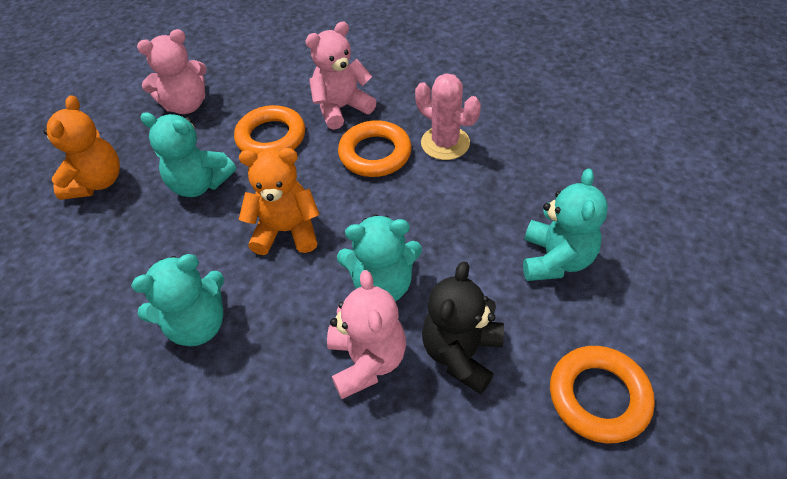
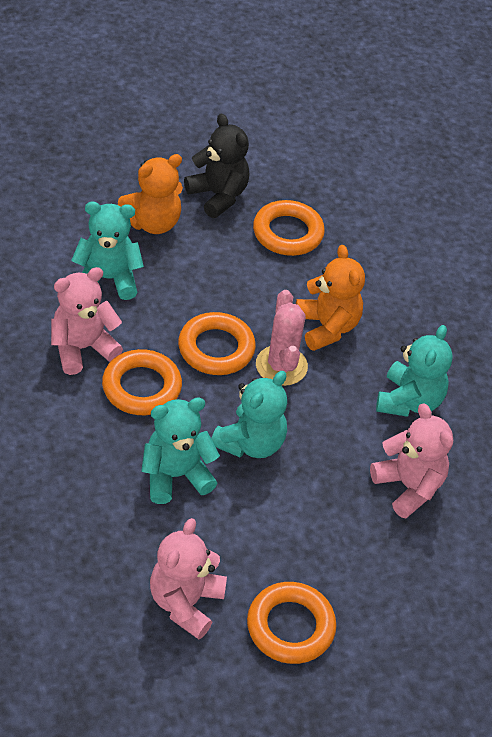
orange ring: [234,105,305,155] [338,120,412,177] [550,346,655,443] = 3 -> [102,349,182,415] [178,312,256,375] [247,582,336,664] [253,200,325,256] = 4

